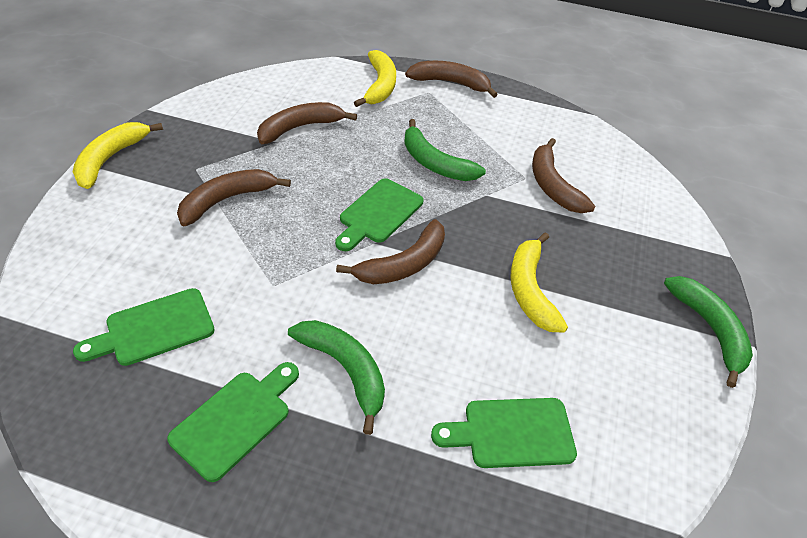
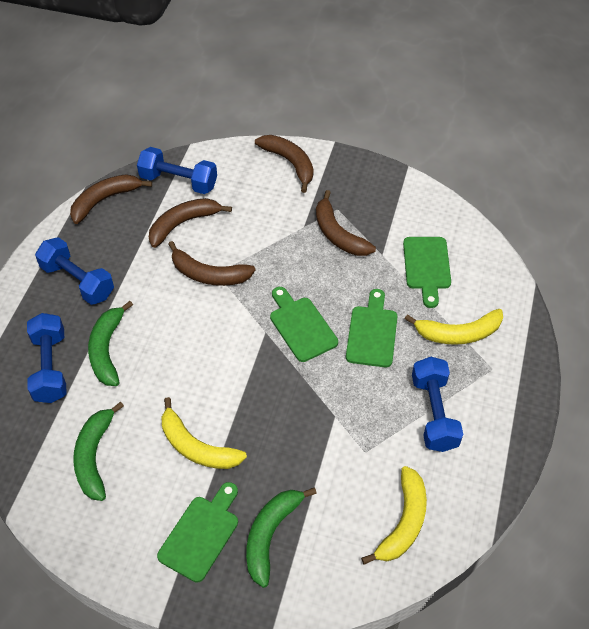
blue dumbbell: none = 0 -> [27,313,67,403] [35,237,114,305] [137,147,217,194] [412,357,463,452] = 4

